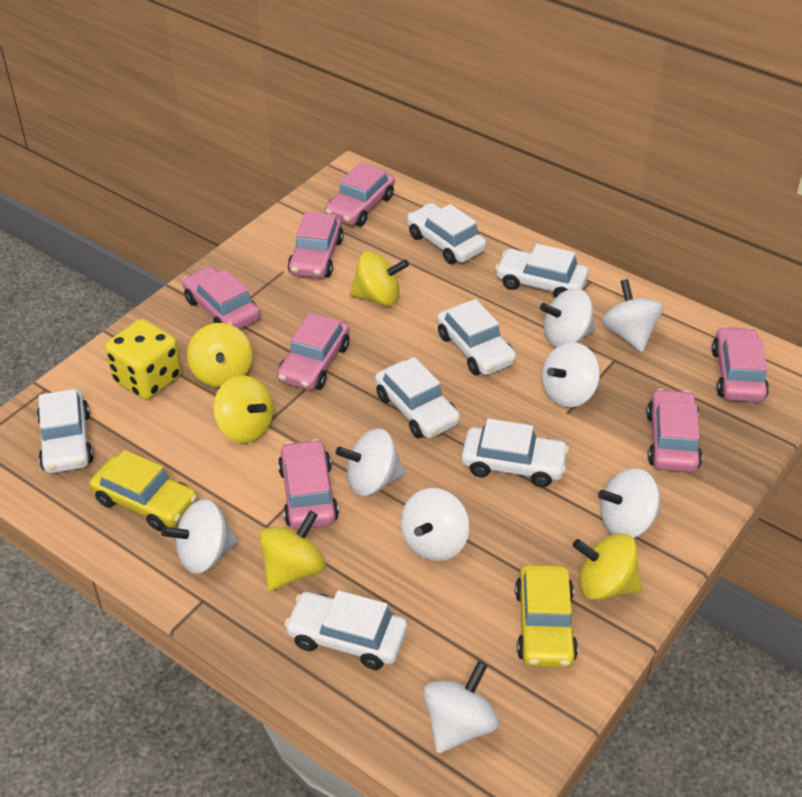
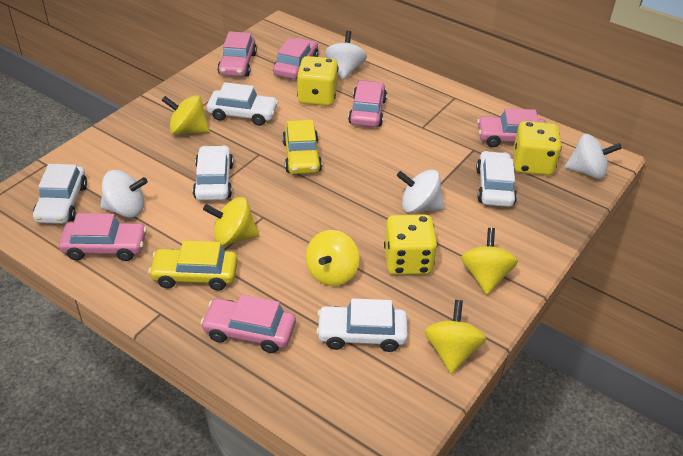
pink car: [182,266,260,329] [277,313,349,390] [278,439,339,530] [288,211,344,278] [325,162,395,226] [647,389,702,472] [712,326,769,402] = 7 -> [59,213,147,261] [201,294,296,353] [217,31,257,77] [273,37,318,79] [348,80,387,127] [477,108,546,147] = 6
white car: [37,389,94,473] [284,590,407,670] [375,357,460,438] [407,203,487,264] [437,299,516,375] [461,418,569,487] [495,244,589,298] = 7 -> [33,164,87,224] [193,145,233,200] [207,82,278,126] [316,298,408,352] [476,151,517,207] = 5
white spinning top: [161,499,238,574] [336,428,405,496] [401,488,469,561] [423,661,499,753] [540,288,595,347] [542,342,600,408] [598,468,660,538] [602,279,664,352] = 8 -> [100,170,148,218] [325,31,367,80] [397,169,444,213] [565,134,622,179] = 4
yellow dice: [105,319,182,400] = 1 -> [297,56,339,106] [384,215,438,275] [513,121,562,175] = 3

